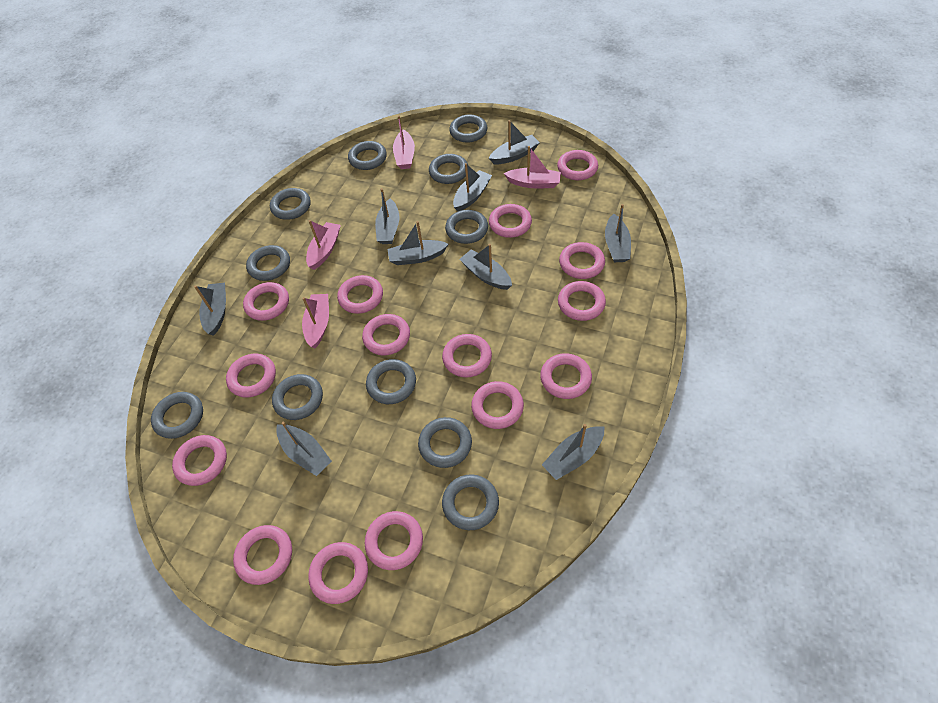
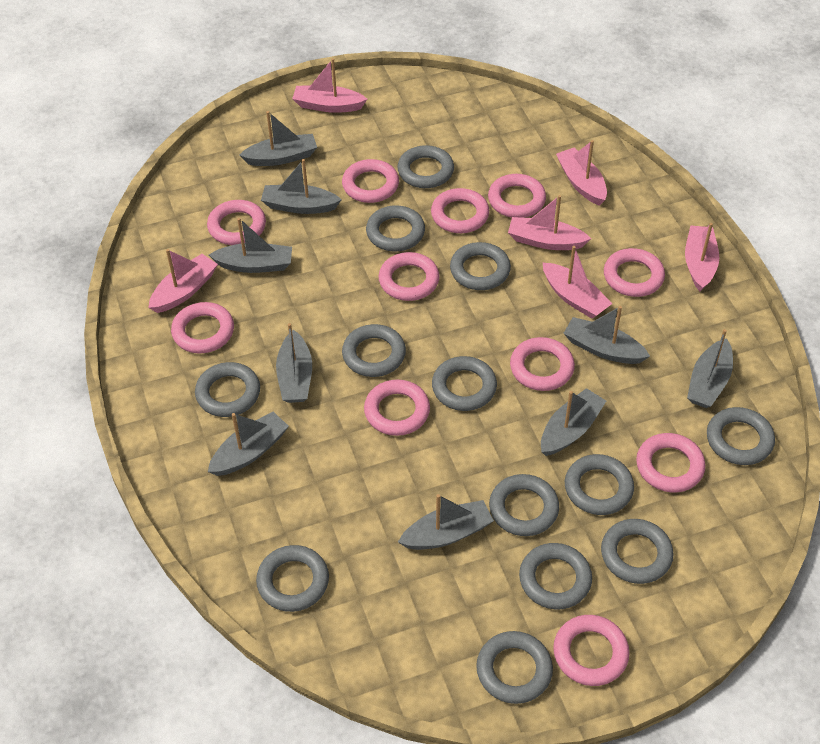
grey ring: [151,392,203,439] [246,245,290,281] [270,188,311,220] [272,374,323,420] [348,141,387,170] [366,359,416,404] [418,417,472,468] [429,154,468,184] [442,474,499,530] [445,210,488,244] [449,114,487,143] = 11 -> [195,362,260,417] [256,545,329,612] [342,324,406,377] [366,205,425,251] [397,145,454,188] [432,356,497,411] [450,242,511,290] [476,631,553,704] [489,474,559,536] [519,543,592,609] [565,454,634,515] [601,519,674,584] [707,407,775,465] = 13
pink boat: [302,294,329,348] [306,220,341,270] [393,115,415,169] [504,146,561,188] = 4 -> [148,249,218,313] [292,58,367,113] [508,195,591,250] [543,246,612,319] [556,140,607,206] [685,223,719,291] = 6
pink ring: [172,435,227,486] [226,354,276,398] [233,525,292,585] [243,282,289,321] [308,542,368,604] [337,275,383,314] [362,314,410,355] [365,511,423,570] [442,334,492,378] [471,381,524,429] [489,204,532,238] [540,353,592,399] [557,150,598,180] [558,281,606,321] [559,242,605,279] = 15 -> [171,302,234,353] [207,200,266,245] [342,159,399,203] [364,380,430,436] [379,252,440,301] [431,188,489,233] [488,174,546,218] [510,337,575,391] [553,615,630,686] [604,248,665,297] [636,433,706,492] = 11

